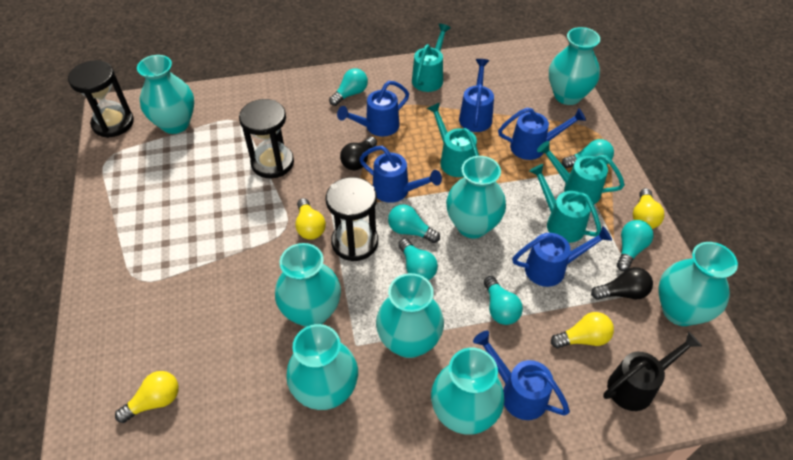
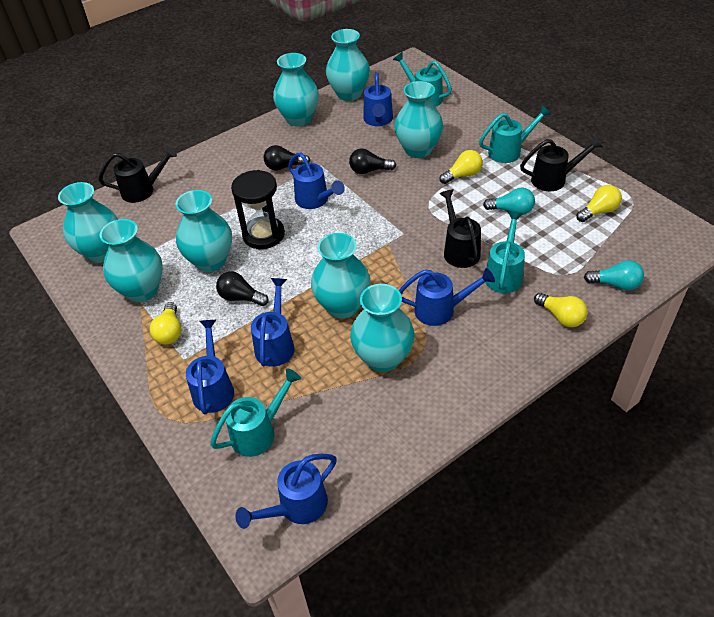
black hourglass: [68,60,134,138] [239,99,294,178] [326,177,378,261] = 3 -> [231,170,285,249] = 1
black light bulb: [340,137,377,170] [591,267,653,300] = 2 -> [216,271,269,306] [264,145,311,171] [349,148,396,174] = 3
black watering can: [603,331,702,411] = 1 -> [98,147,177,203] [439,189,481,268] [520,136,603,191] = 3
turquoise light bulb: [329,68,368,106] [388,204,440,243] [399,238,438,280] [484,276,523,325] [562,139,614,168] [617,220,653,271] = 6 -> [483,188,535,215] [584,260,644,290] = 2

